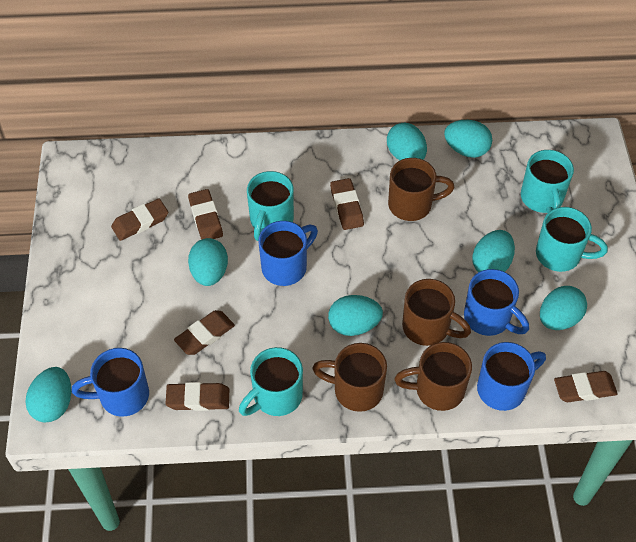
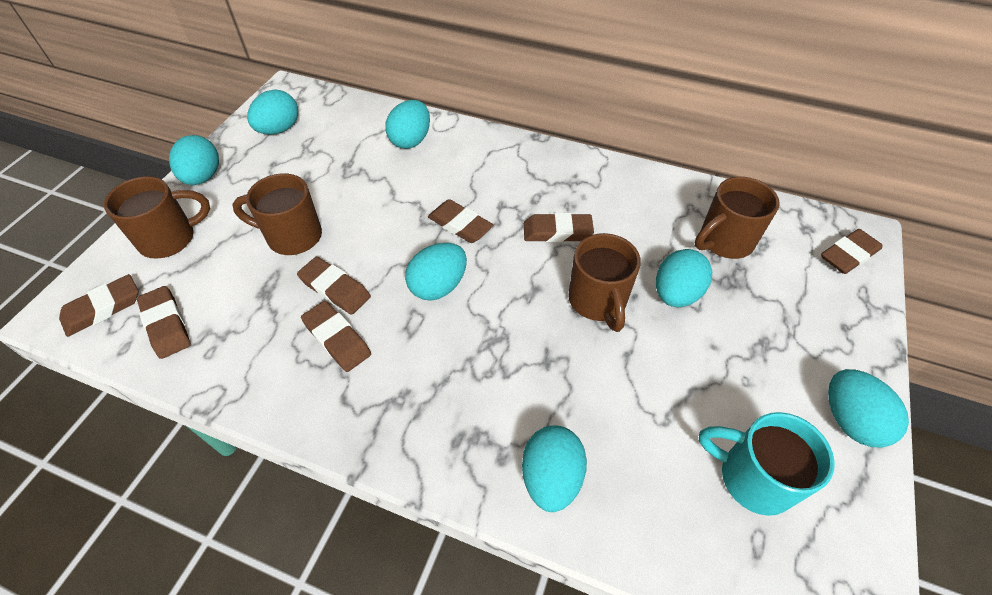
blue mug: [71,348,149,417] [258,221,318,286] [464,269,529,336] [477,342,546,411] = 4 -> none = 0
brown eraser: [111,199,168,241] [165,382,229,411] [174,310,235,355] [188,189,223,240] [330,178,364,230] [554,371,618,402] = 6 -> [59,274,138,337] [137,286,191,359] [297,257,371,315] [301,301,371,372] [428,199,494,243] [524,213,594,242] [821,229,883,274] = 7
turquoise mug: [239,347,303,416] [247,171,294,241] [521,150,574,213] [536,207,608,272] = 4 -> [699,412,835,516] = 1

